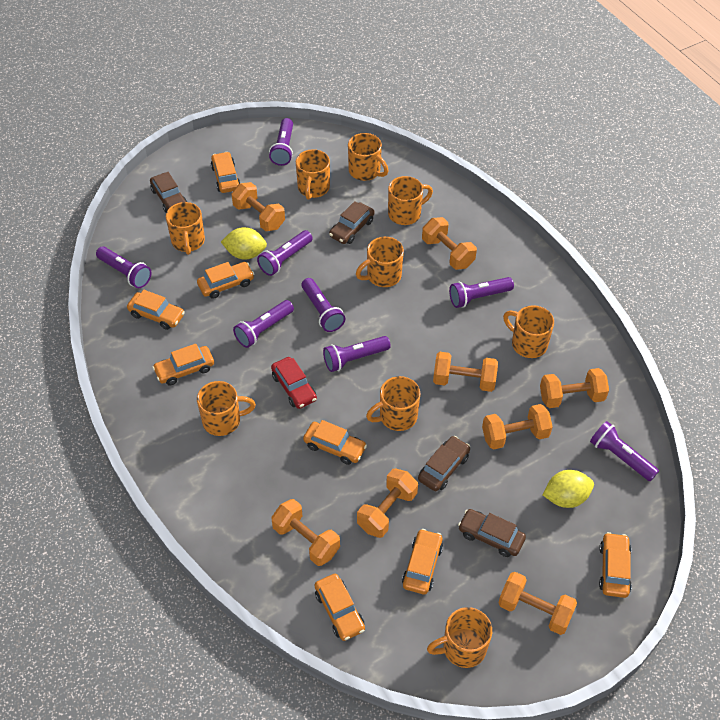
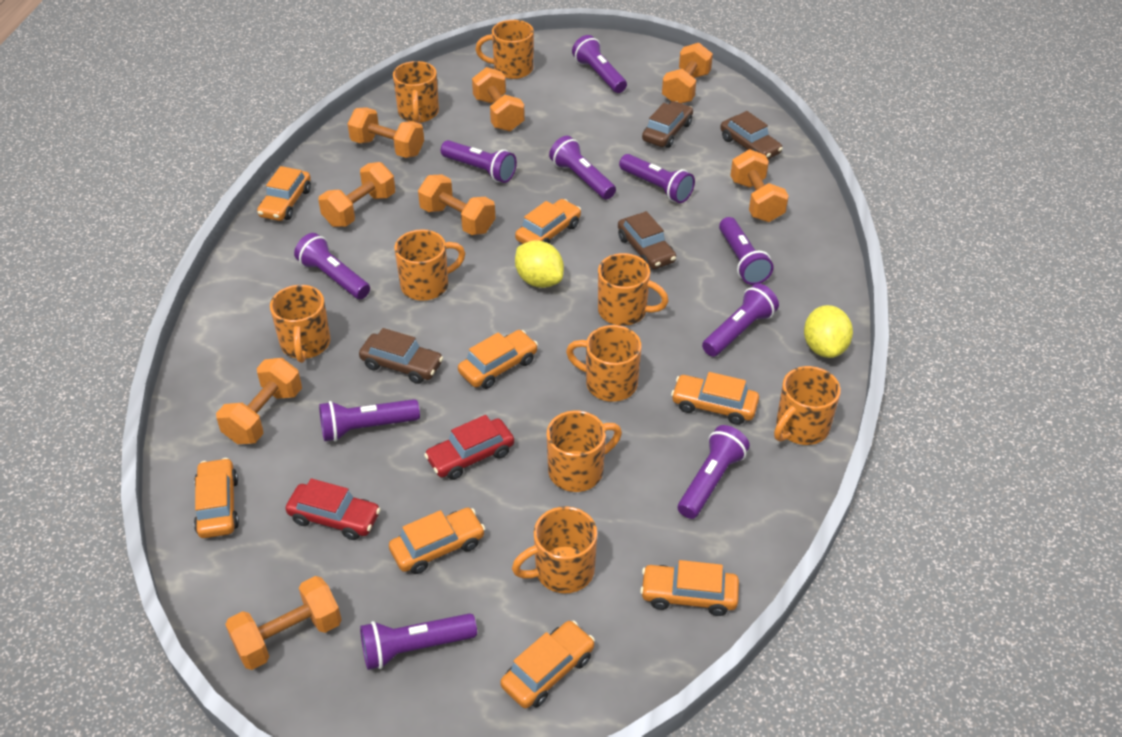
purple flashlight: [96,246,152,288] [233,300,294,348] [257,230,313,276] [269,118,293,166] [301,278,345,332] [323,336,391,372] [449,277,514,308] [590,421,659,481] = 8 -> [294,233,370,299] [319,399,420,442] [360,613,477,670] [441,140,517,183] [549,136,616,199] [572,35,627,93] [619,154,695,203] [678,425,750,519] [702,283,779,357] [719,217,773,285] = 10
red car: [271,357,317,409] = 1 -> [285,478,381,540] [424,415,514,480] = 2

